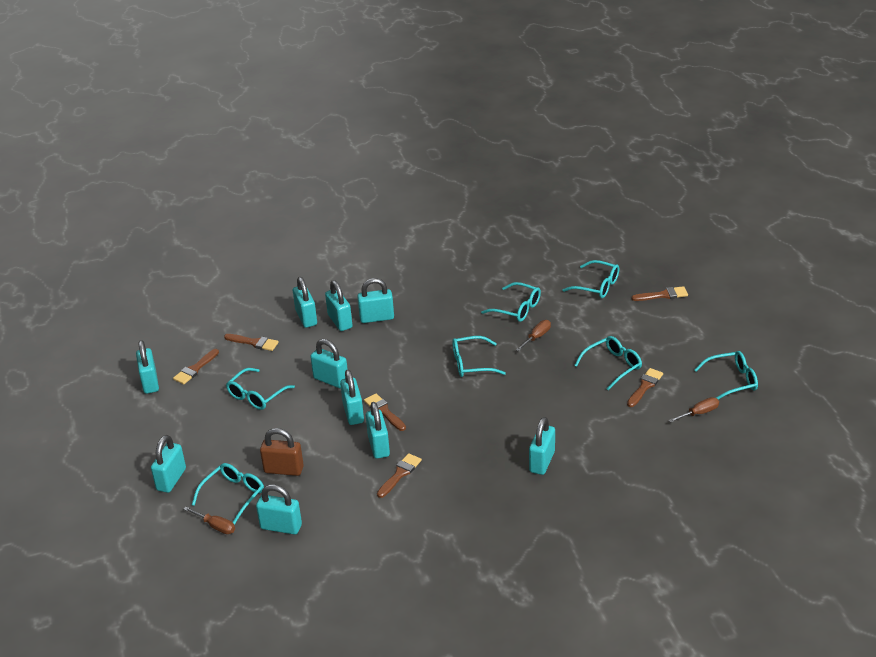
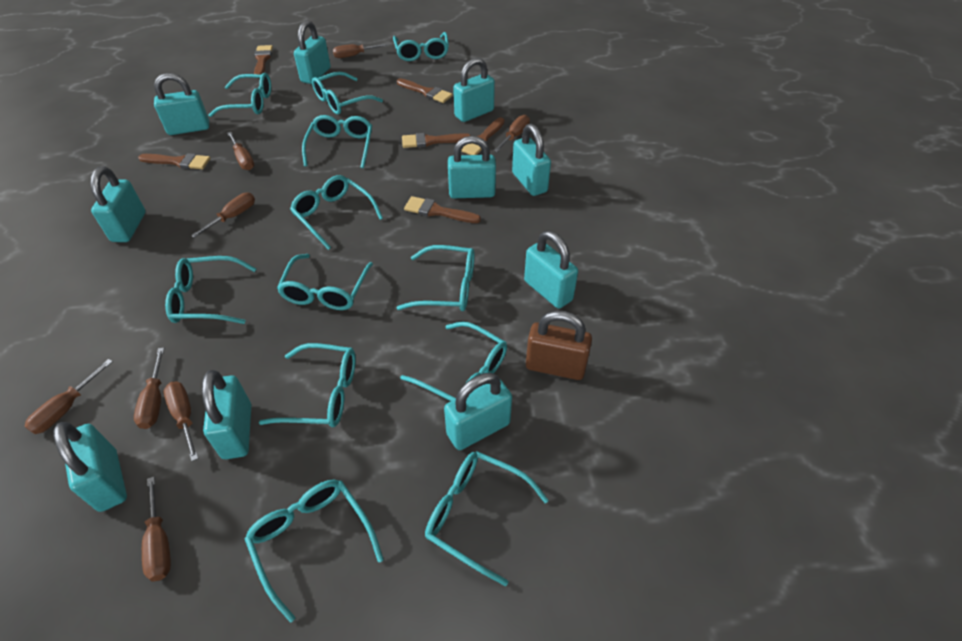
brown screwdriver: [183,507,235,534] [516,320,551,351] [668,397,719,423] = 3 -> [24,359,113,434] [134,348,164,429] [142,477,171,582] [164,381,199,461] [191,193,255,238] [227,132,255,170] [333,44,388,58] [494,115,530,152] = 8
turquoise glasses: [192,463,264,525] [226,368,295,410] [452,336,506,377] [481,282,541,322] [562,260,619,298] [574,336,642,390] [694,351,758,400] = 7 -> [165,256,256,324] [209,73,271,117] [245,480,384,623] [259,343,356,427] [277,254,373,310] [290,175,383,250] [302,115,372,168] [312,72,383,115] [393,32,449,61] [397,245,475,311] [400,321,507,401] [425,451,549,586] = 12

